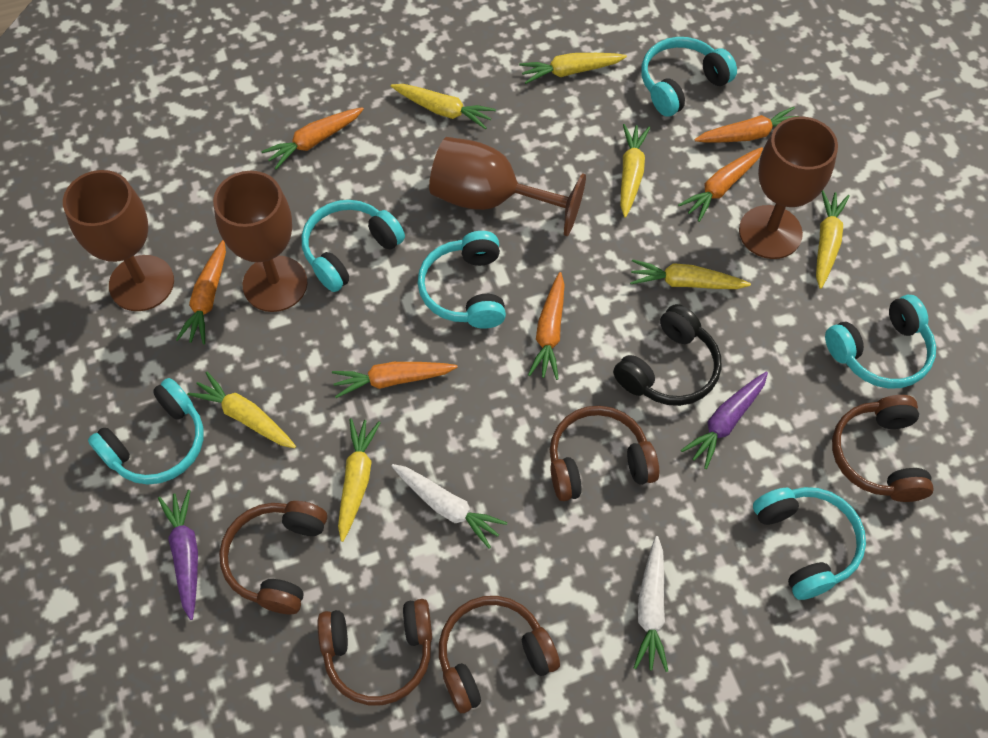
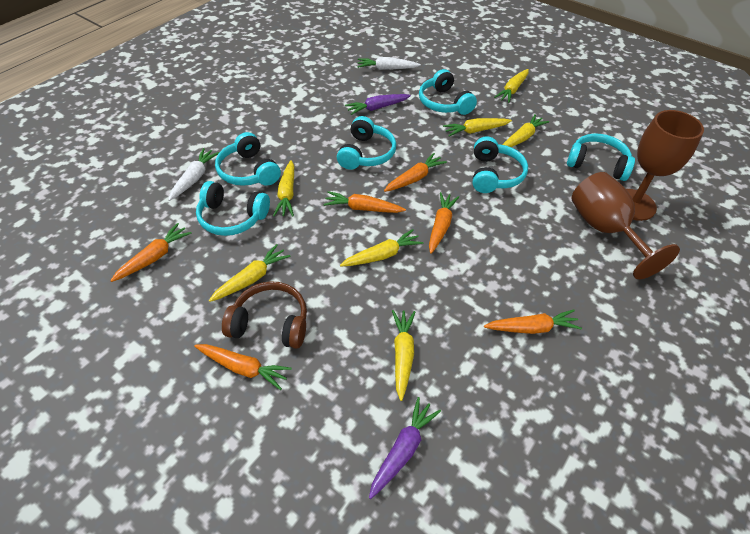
black headphones: [613,304,722,406] = 1 -> none = 0
brown goblet: [63,170,174,311] [213,171,307,312] [429,137,586,236] [739,116,838,259] = 4 -> [571,172,680,279] [626,110,704,221] = 2
brown headphones: [219,501,327,614] [317,599,432,705] [439,596,560,713] [550,406,659,501] [832,395,934,502] = 5 -> [222,281,307,349] = 1

